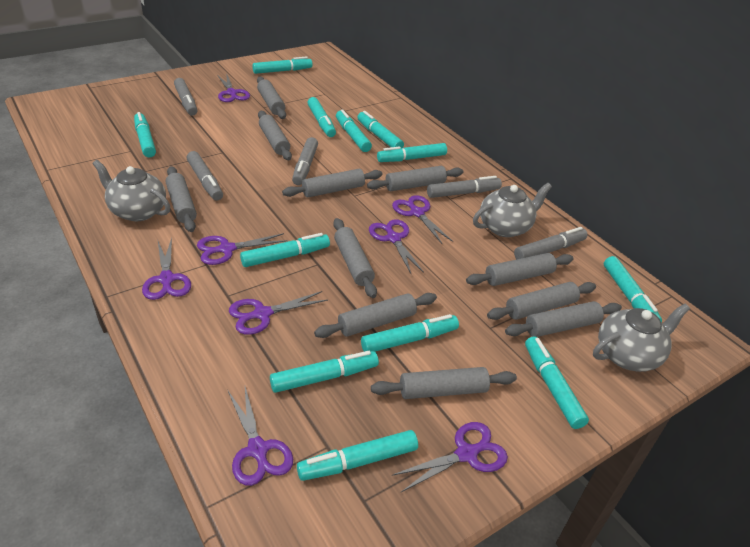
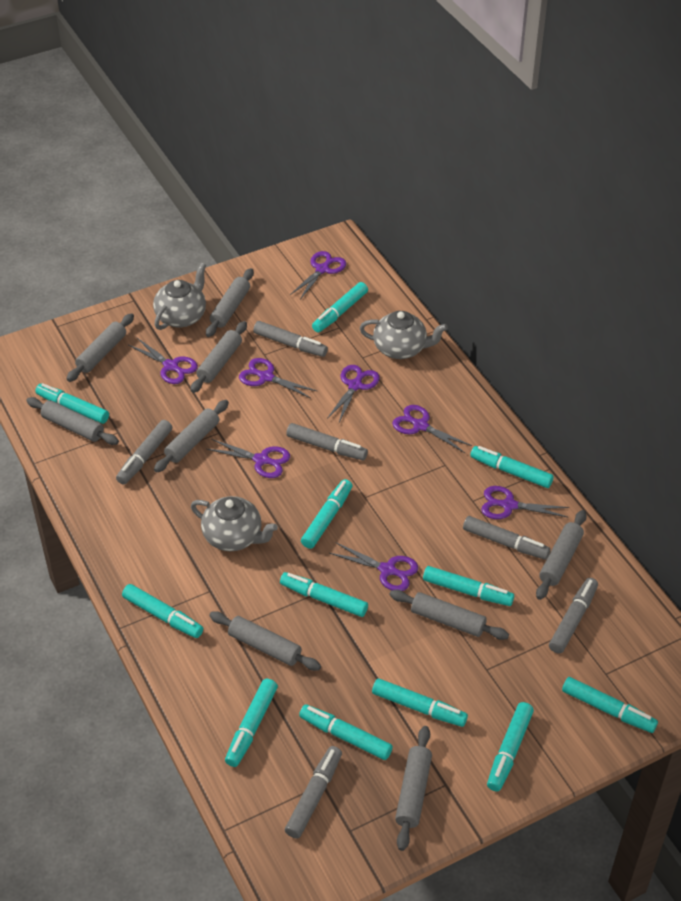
grey marker: [174,78,197,116] [187,151,223,201] [292,137,318,185] [427,176,502,198] [514,227,587,259] = 5 -> [116,420,172,485] [253,321,328,357] [285,746,342,839] [286,423,368,460] [463,516,550,560] [549,578,598,654] = 6
grey rolling pin: [166,166,197,232] [257,77,286,119] [258,111,292,160] [282,169,382,197] [314,293,437,338] [333,218,377,298] [367,166,463,191] [371,367,517,399] [466,253,574,286] [487,282,596,320] [505,301,622,337] = 11 -> [26,397,119,445] [67,313,134,382] [154,400,229,472] [191,321,247,393] [206,268,254,337] [209,611,321,671] [390,590,509,640] [395,726,432,851] [536,510,587,600] = 9

